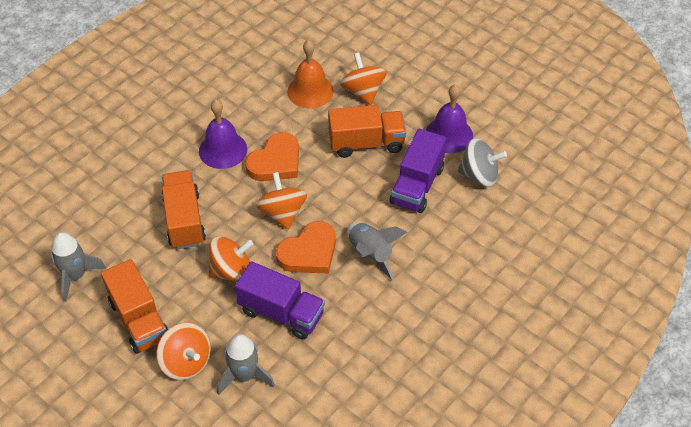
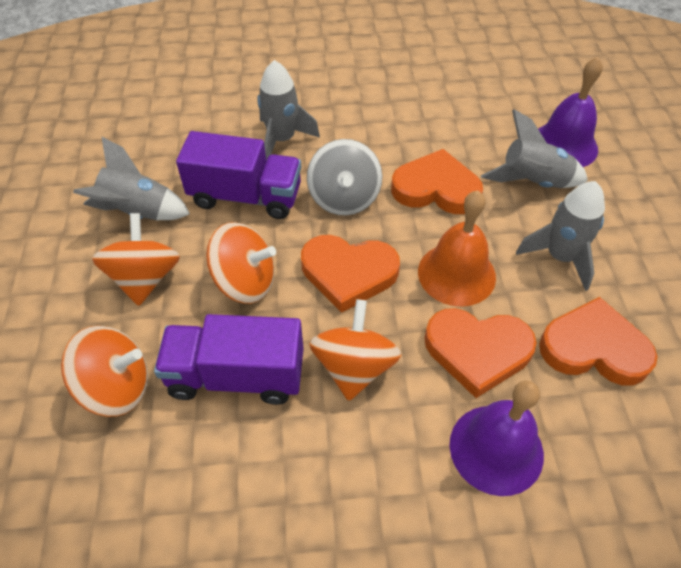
grey rocket: [51,232,106,302] [217,334,275,395] [347,222,407,281] = 3 -> [73,136,190,220] [257,60,320,161] [481,109,588,188] [516,181,605,291] = 4
orange heart: [245,132,299,181] [276,221,336,274] = 2 -> [301,235,400,313] [391,149,483,214] [424,308,537,398] [539,297,658,385] = 4
orange truck: [101,259,168,354] [162,170,206,249] [328,105,406,158] = 3 -> none = 0

